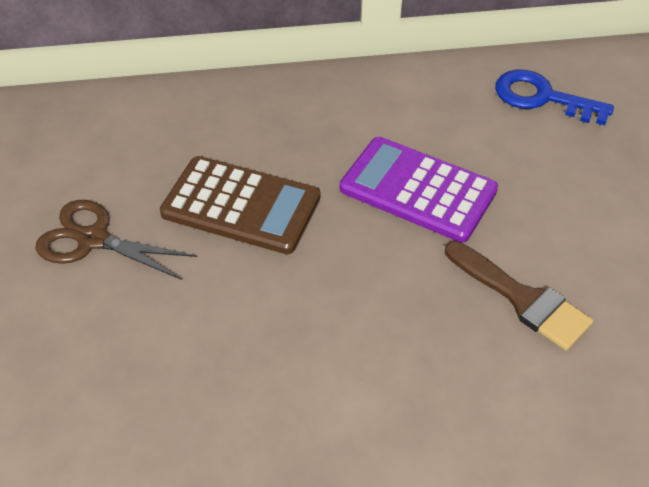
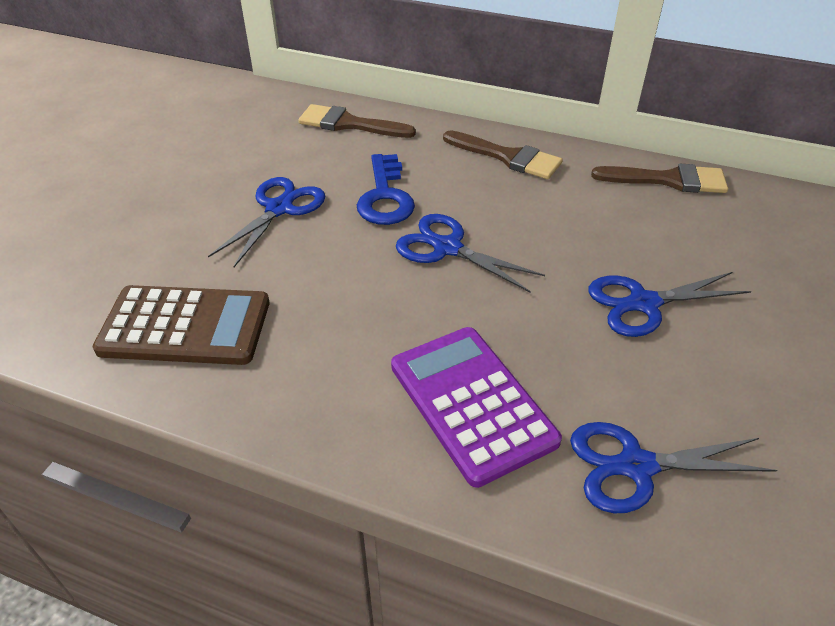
blue scissors: none = 0 -> [208,177,326,267] [396,214,545,293] [570,422,777,513] [588,272,751,337] = 4
brown brush: [445,241,593,351] = 1 -> [298,104,416,138] [443,130,563,179] [591,164,728,193] = 3
brown scissors: [35,200,197,280] = 1 -> none = 0

